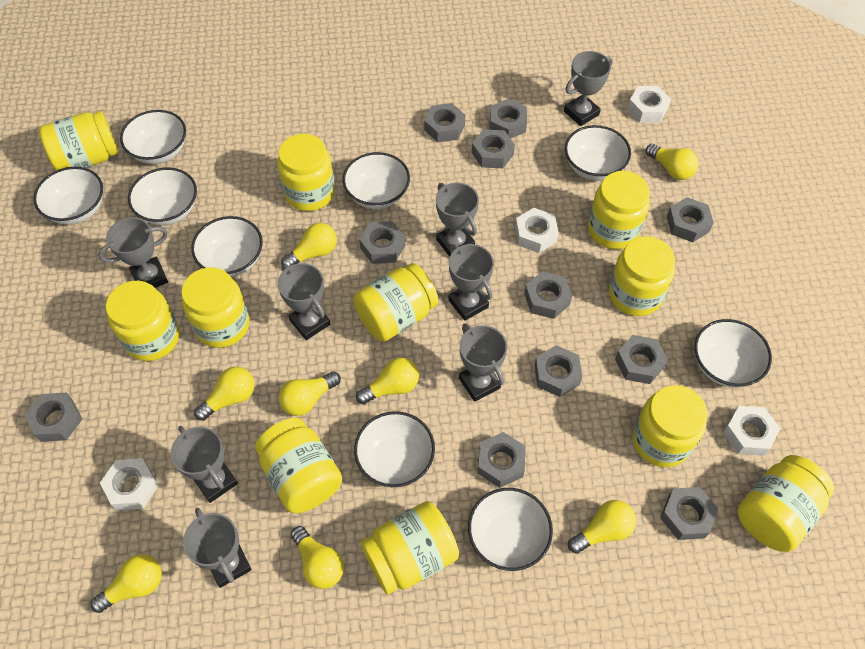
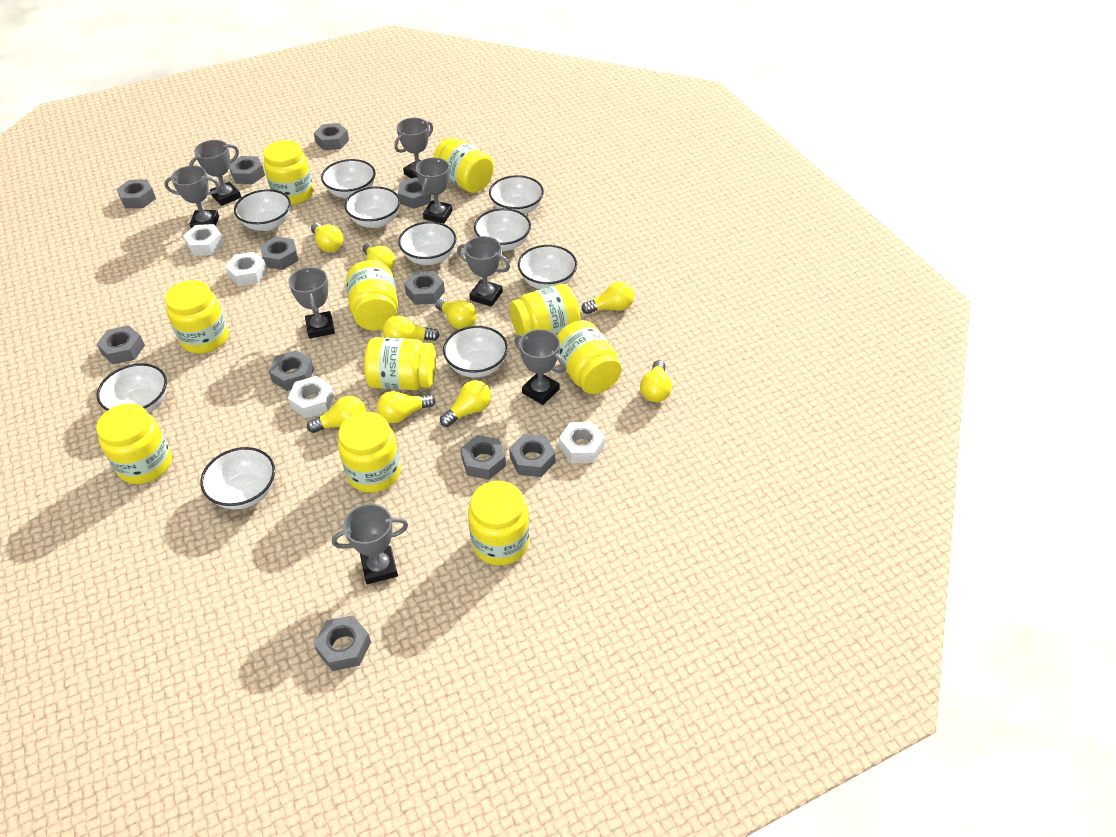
white bowl: [33,167,103,225] [120,110,186,164] [128,167,197,225] [191,216,263,277] [343,152,410,209] [354,411,435,487] [468,488,553,571] [565,125,631,181] [694,319,772,388] = 9 -> [97,363,167,413] [200,447,275,509] [234,189,291,231] [321,159,376,199] [344,187,401,228] [398,222,457,265] [443,326,508,377] [474,208,531,251] [489,175,544,214] [518,245,577,289] = 10
yellow jar: [39,111,119,171] [106,281,179,361] [181,267,250,348] [255,418,342,513] [277,134,335,211] [353,263,438,342] [360,501,459,594] [588,171,650,249] [609,236,675,316] [632,385,708,467] [737,455,834,552] = 11 -> [96,403,172,484] [165,280,229,354] [263,140,314,205] [338,412,401,493] [346,260,398,330] [364,337,436,390] [433,138,494,193] [468,481,530,566] [510,284,580,335] [557,320,622,394] = 10
yellow light bulb: [90,554,162,613] [194,367,255,421] [278,371,341,416] [281,223,337,267] [291,526,344,589] [356,357,419,404] [568,500,636,554] [646,144,699,180] = 8 -> [307,396,366,433] [311,223,343,252] [363,243,395,270] [377,391,435,423] [383,315,440,341] [435,298,477,329] [440,380,491,427] [581,282,634,314] [640,360,672,402] = 9

